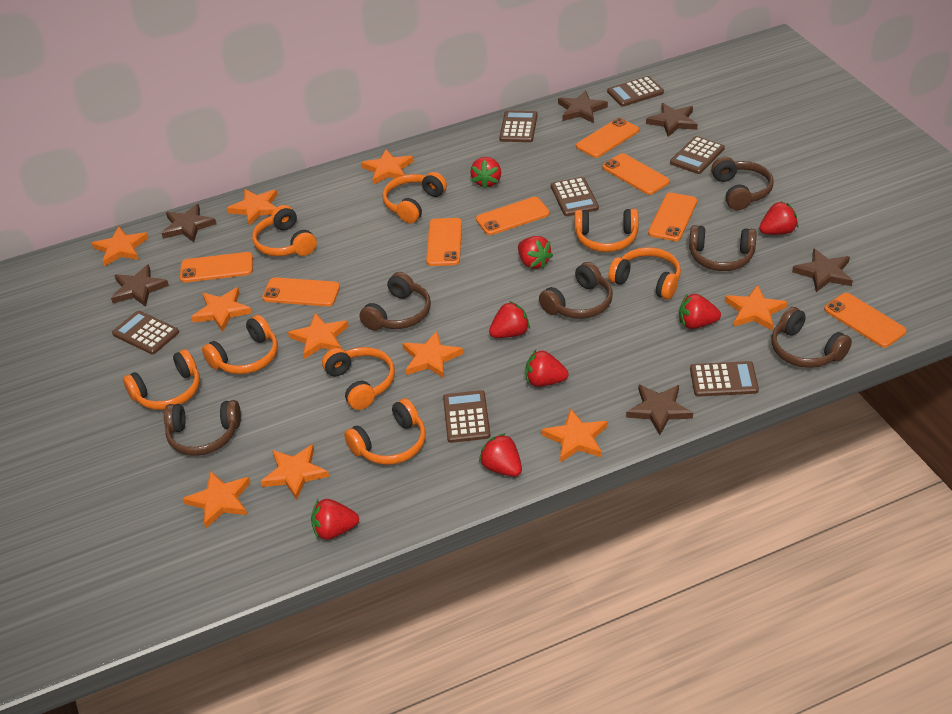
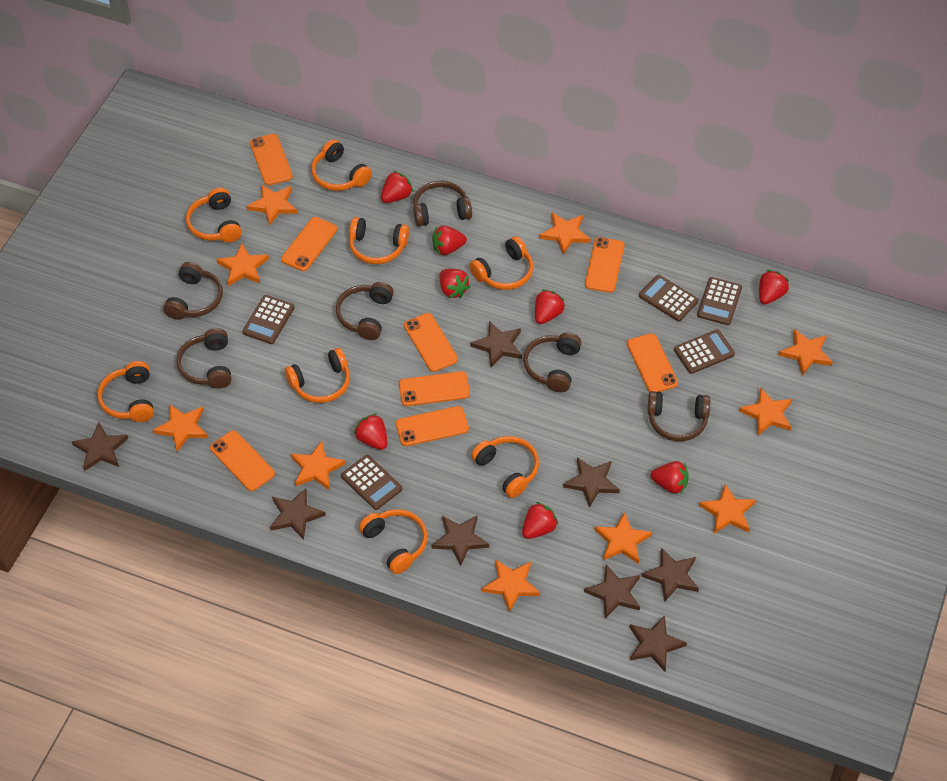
brown calculator: [112,311,179,355] [443,390,491,443] [499,111,538,142] [551,177,599,216] [607,76,664,106] [670,136,725,174] [690,361,759,397] = 7 -> [242,295,295,344] [341,455,402,510] [639,275,699,322] [674,329,735,374] [697,277,742,325] = 5
brown star: [111,264,169,307] [162,204,216,242] [558,90,608,123] [626,385,693,435] [646,103,698,137] [792,248,853,292] = 6 -> [72,422,128,471] [270,488,326,540] [432,515,489,566] [471,321,522,367] [563,457,620,508] [584,565,640,618] [630,615,687,671] [642,548,699,602] = 8

